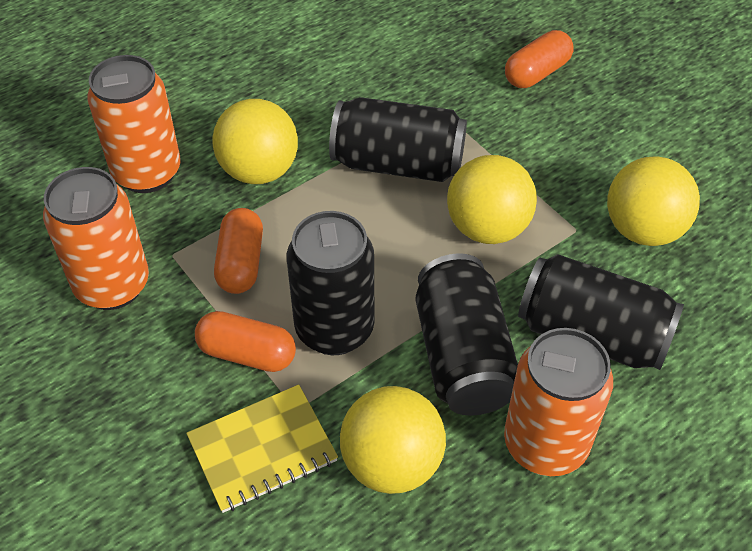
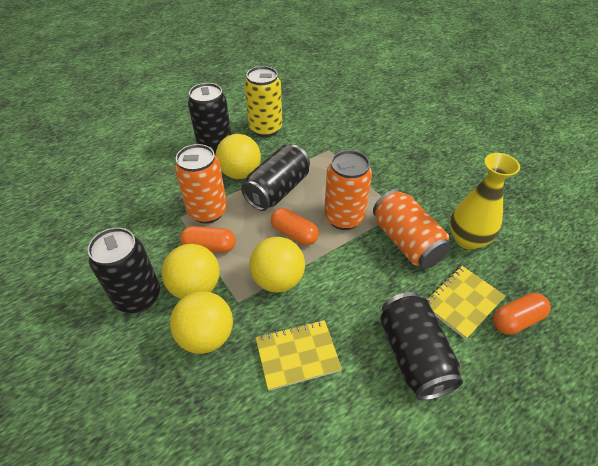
yellow can: none = 0 -> [244,66,282,137] = 1
yellow notebook: [187,384,338,513] = 1 -> [256,320,342,391] [427,266,505,340] = 2
yellow vase: none = 0 -> [450,153,520,250] = 1

